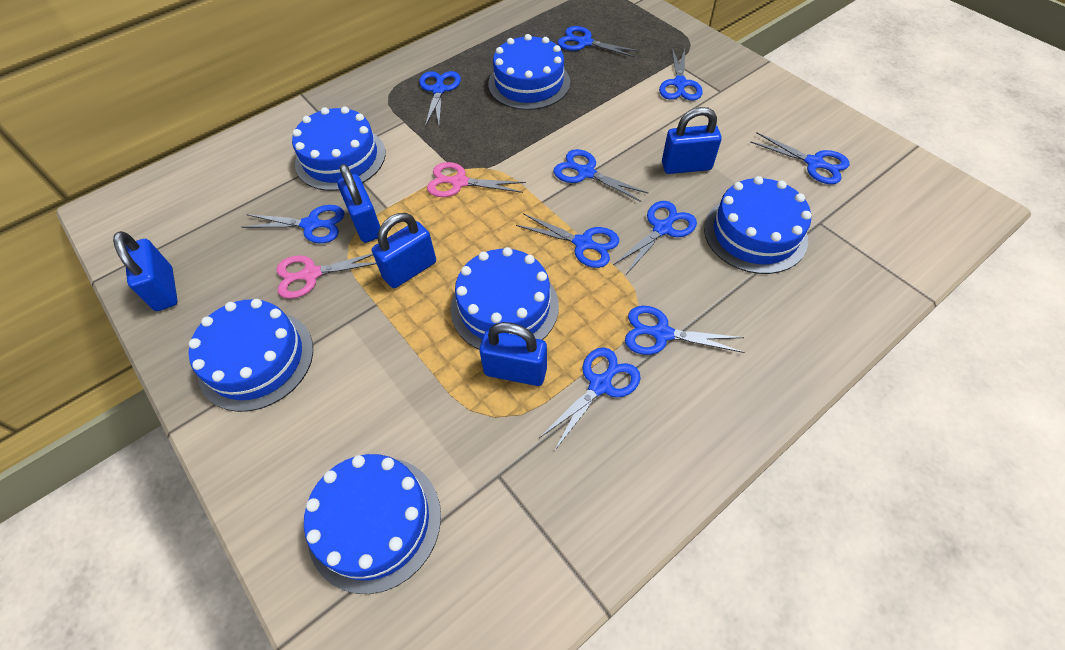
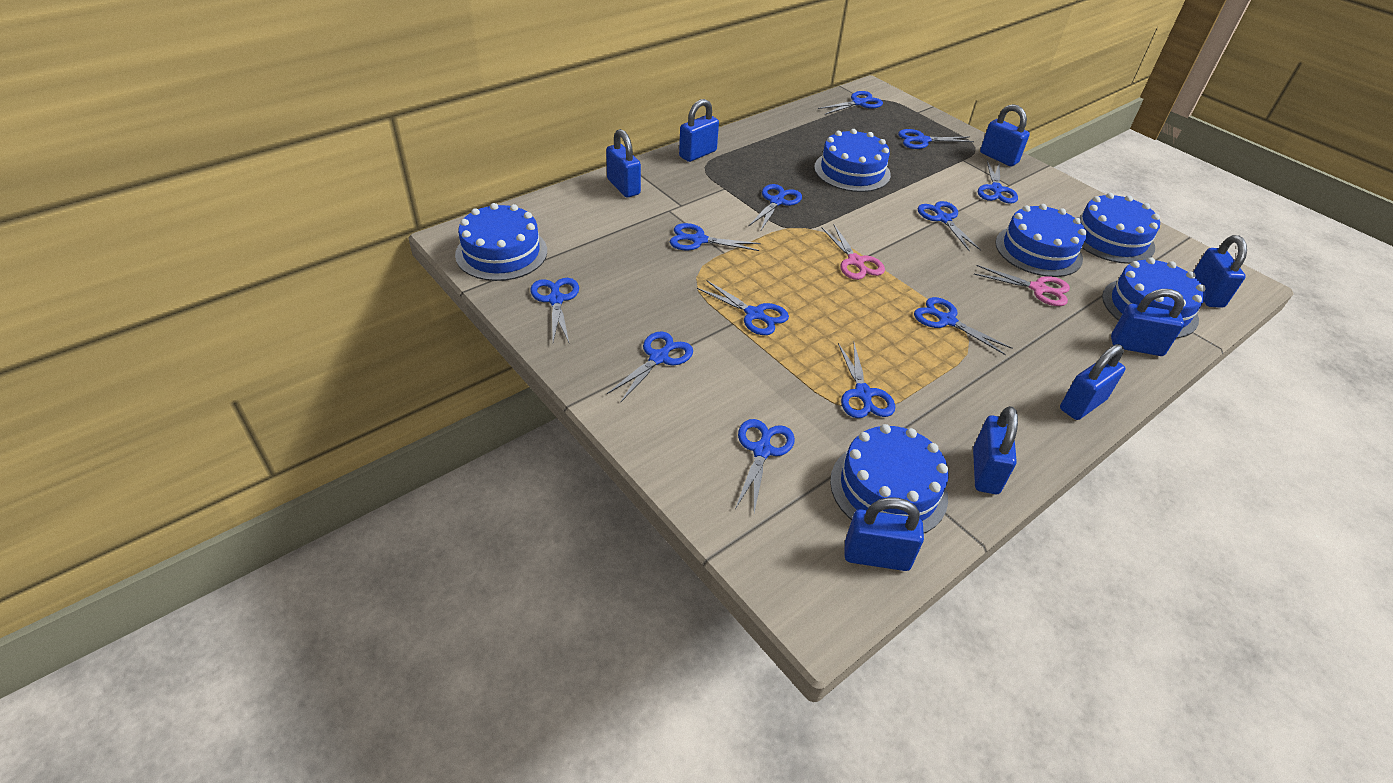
blue padlock: [113,231,178,311] [337,164,380,243] [372,213,436,288] [479,322,547,386] [662,107,722,174] = 5 -> [606,129,641,198] [679,99,719,162] [844,497,924,571] [973,406,1018,494] [980,104,1030,166] [1060,344,1126,420] [1111,289,1185,356] [1193,235,1247,308] = 8
blue scissors: [242,205,345,243] [419,71,461,127] [516,213,619,268] [539,347,641,451] [553,149,648,202] [558,26,639,57] [613,201,697,273] [625,306,744,355] [659,48,703,101] [750,132,850,184] = 10 -> [530,278,579,342] [607,331,693,403] [670,223,761,251] [697,280,789,335] [735,419,795,513] [749,184,802,230] [818,91,883,114] [838,343,895,418] [898,129,974,149] [914,297,1012,355] [917,201,981,252] [978,161,1018,204] = 12

